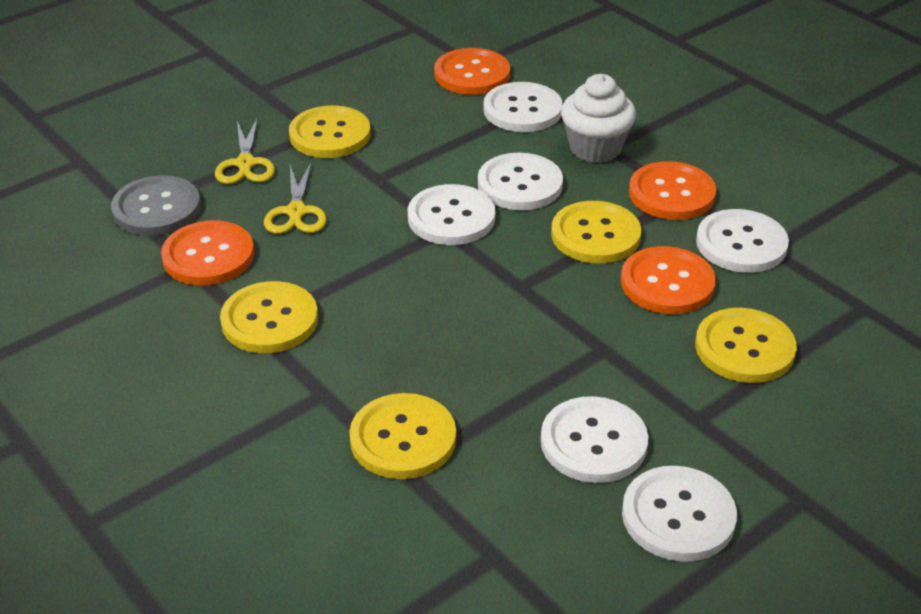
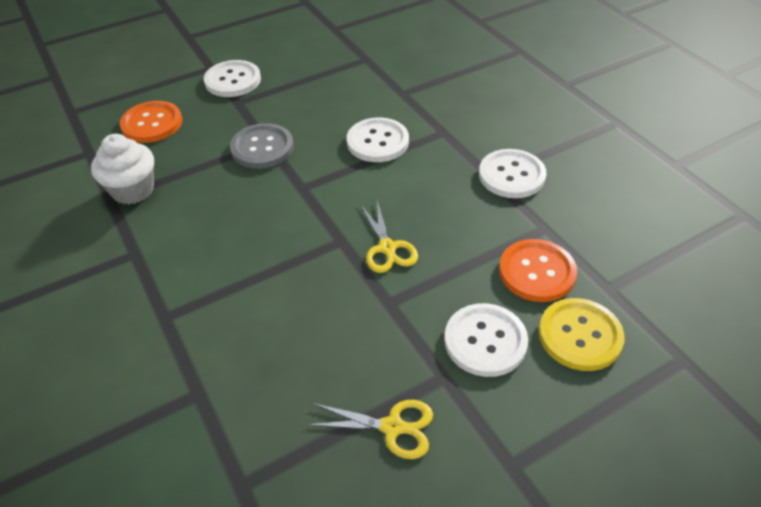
orange button: [161,220,254,285] [434,48,510,95] [621,246,716,314] [629,161,716,220] = 4 -> [120,101,182,143] [499,239,577,302] = 2
white button: [408,184,495,245] [478,153,563,210] [483,82,563,132] [541,396,648,483] [622,466,737,562] [696,209,789,273] = 6 -> [204,60,261,97] [347,117,409,162] [444,303,528,377] [479,149,546,198] = 4
yellow button: [220,281,318,353] [289,105,370,158] [349,393,456,479] [551,201,641,264] [695,308,797,383] = 5 -> [539,298,625,371] = 1

